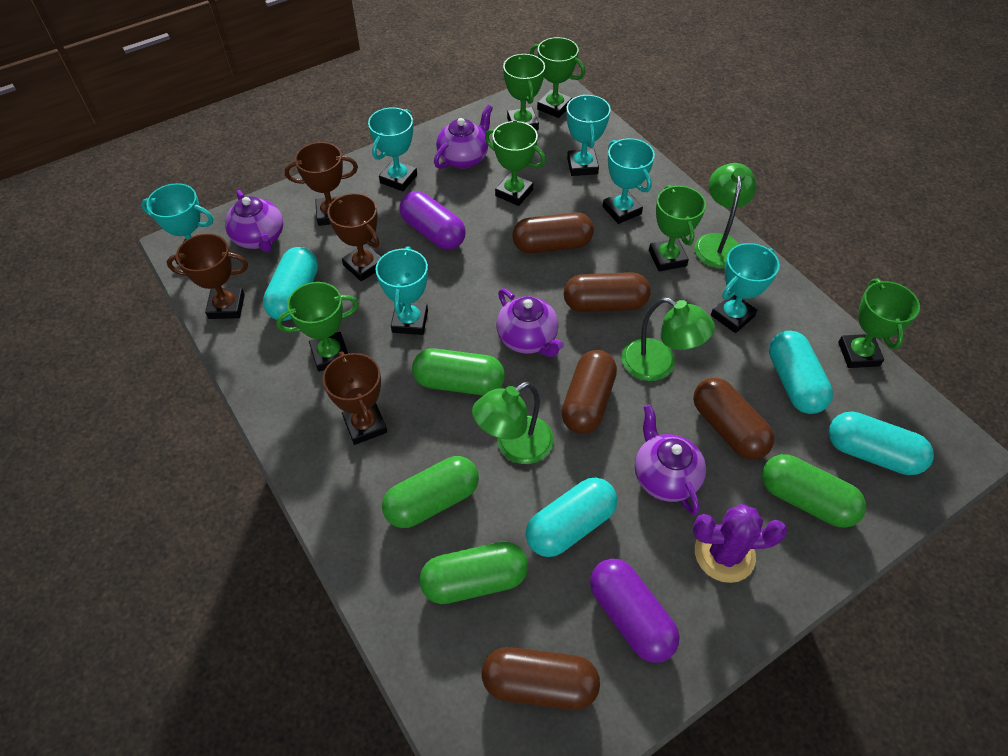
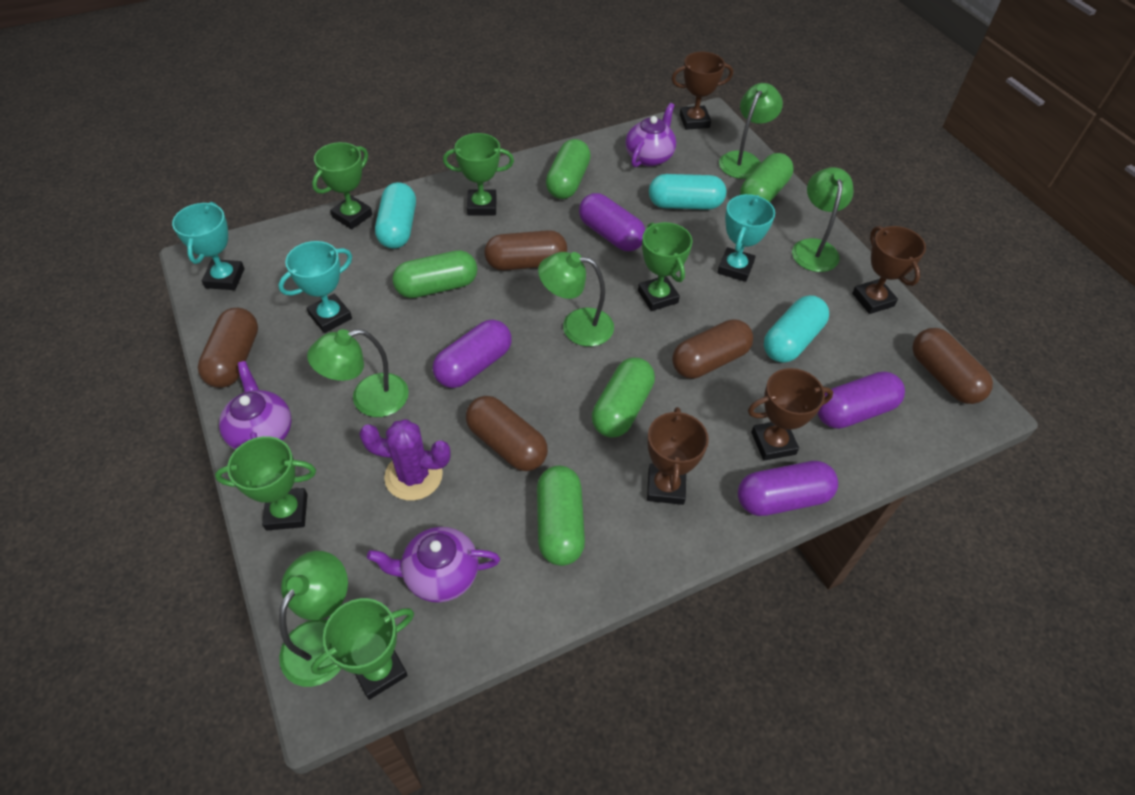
green capsule: [382,456,479,528] [412,348,505,395] [420,541,528,604] [762,454,866,528] = 4 -> [392,250,477,298] [537,466,585,566] [546,139,591,199] [592,358,655,438] [740,153,794,202] = 5
green lamp: [472,382,554,464] [622,297,715,381] [694,163,756,269] = 3 -> [279,551,348,687] [307,329,409,417] [538,252,614,347] [719,83,783,179] [792,167,854,272] = 5
green trophy: [276,282,359,372] [485,121,546,206] [503,54,545,131] [530,37,585,118] [649,185,706,272] [838,279,920,368] = 6 -> [215,436,316,531] [311,598,414,700] [312,142,372,229] [443,133,514,216] [638,222,693,311] = 5
purple capsule: [399,191,466,250] [590,559,680,663] = 2 -> [433,319,512,388] [579,193,646,251] [738,461,838,516] [817,371,905,429] = 4
purple teapot: [225,190,283,252] [434,105,493,169] [496,288,564,357] [635,405,706,515] = 4 -> [219,361,291,450] [367,527,500,603] [625,103,676,167] = 3
turquoise capsule: [263,247,318,321] [526,478,617,557] [769,331,833,414] [828,411,934,475] = 4 -> [375,182,416,249] [649,174,726,210] [764,295,829,363] = 3
turquoise trophy: [141,183,213,265] [368,107,417,191] [376,246,428,335] [566,95,611,176] [603,138,655,224] [711,243,780,333] = 6 -> [172,202,245,290] [278,241,352,333] [717,194,775,282] = 3

